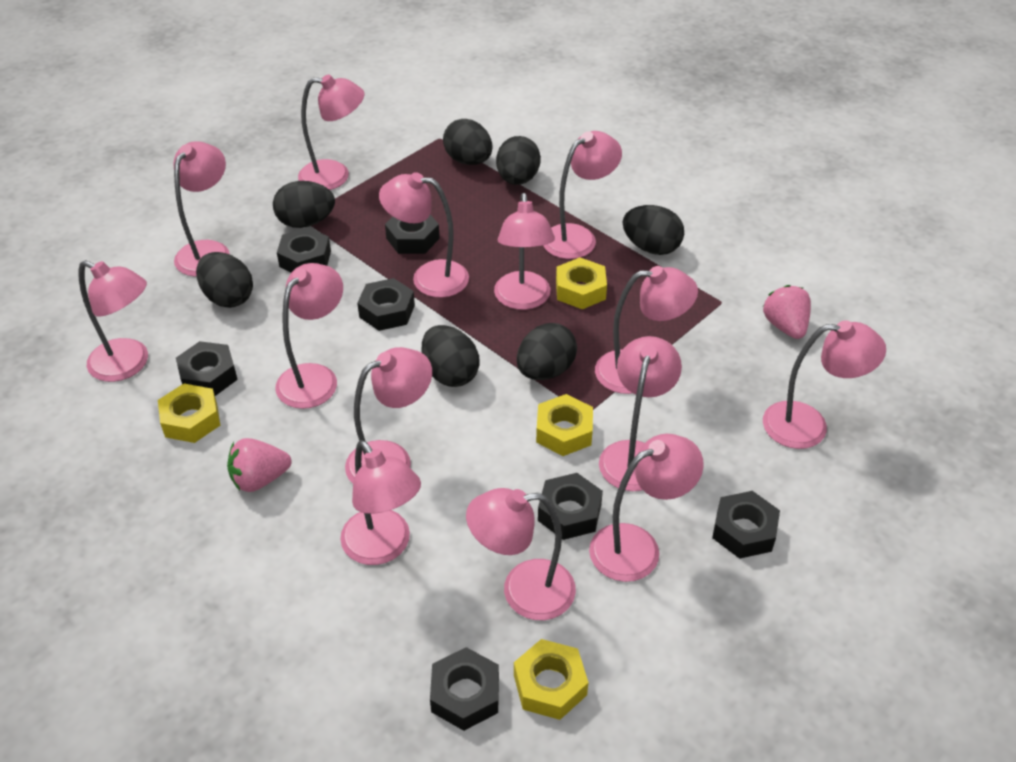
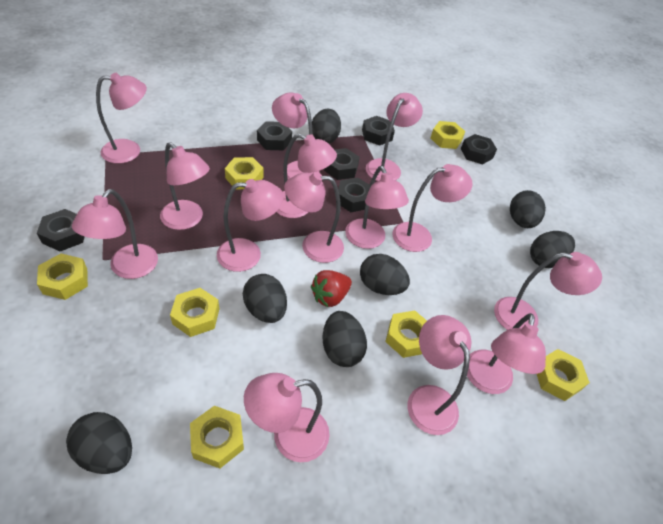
black nut: [176,341,238,396] [277,227,331,273] [357,278,415,331] [385,214,440,254] [430,647,499,731] [538,473,603,540] [712,491,780,559] = 7 -> [37,209,85,252] [257,121,292,150] [324,148,360,180] [338,177,369,212] [362,116,395,146] [461,134,497,164] = 6
pink strawberry: [227,438,291,492] [763,285,811,339] = 2 -> none = 0
red strawberry: none = 0 -> [311,270,352,307] = 1
yellow nut: [158,384,221,443] [514,639,588,720] [536,394,593,456] [556,257,607,309] = 4 -> [37,254,88,300] [170,288,219,337] [190,406,244,468] [225,157,263,190] [385,311,427,358] [431,121,465,149] [537,349,590,401] = 7

